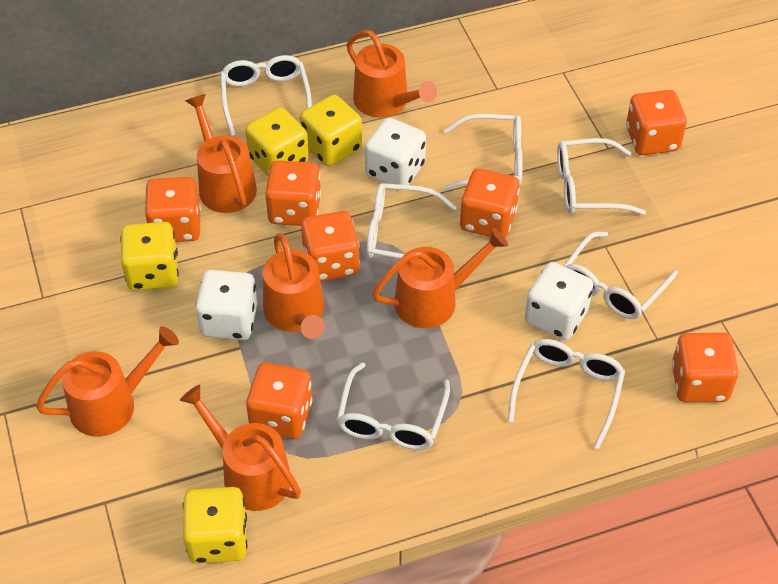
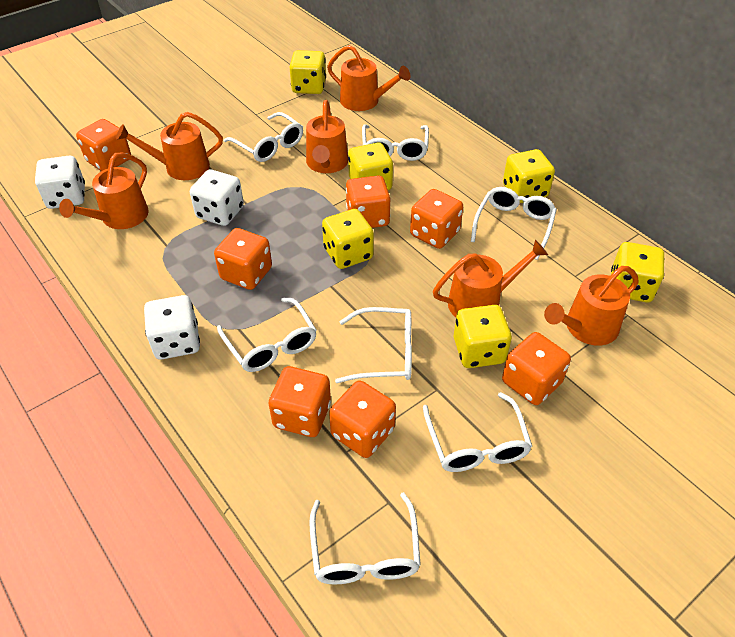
yellow dice: [120,222,179,291] [183,487,247,564] [245,107,309,176] [300,95,362,167] = 4 -> [290,50,326,94] [322,209,374,269] [348,143,393,190] [454,305,512,368] [503,149,555,203] [611,242,664,302] = 6

